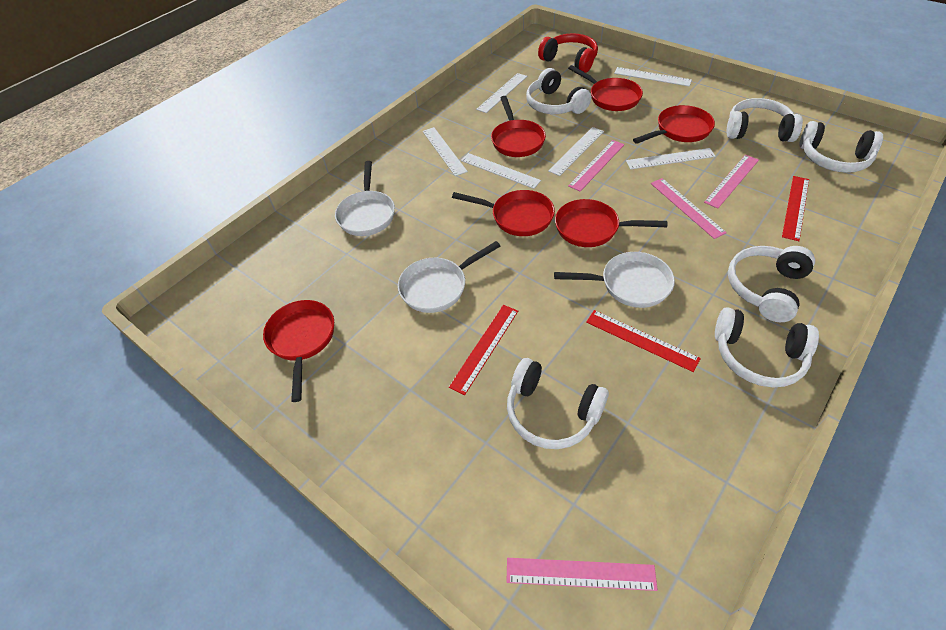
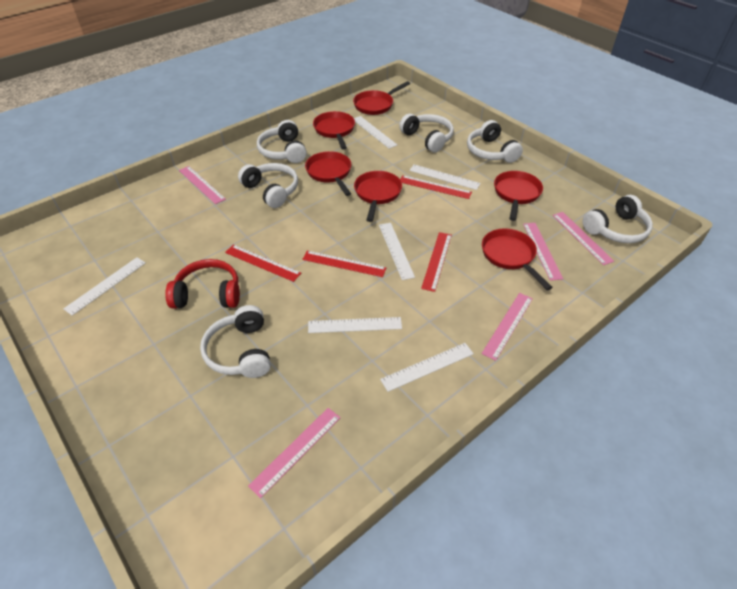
pink ruler: [507,558,658,591] [568,140,624,192] [651,178,727,239] [704,155,759,209] = 4 -> [179,166,226,204] [248,408,341,498] [481,293,533,361] [523,223,563,281] [553,212,614,265] = 5
red ruler: [449,305,518,395] [586,310,701,372] [782,176,809,241] = 3 -> [225,244,301,282] [302,251,386,277] [400,175,472,199] [421,232,452,292] = 4
white pan: [335,161,395,236] [398,241,500,313] [554,252,675,308] = 3 -> none = 0

